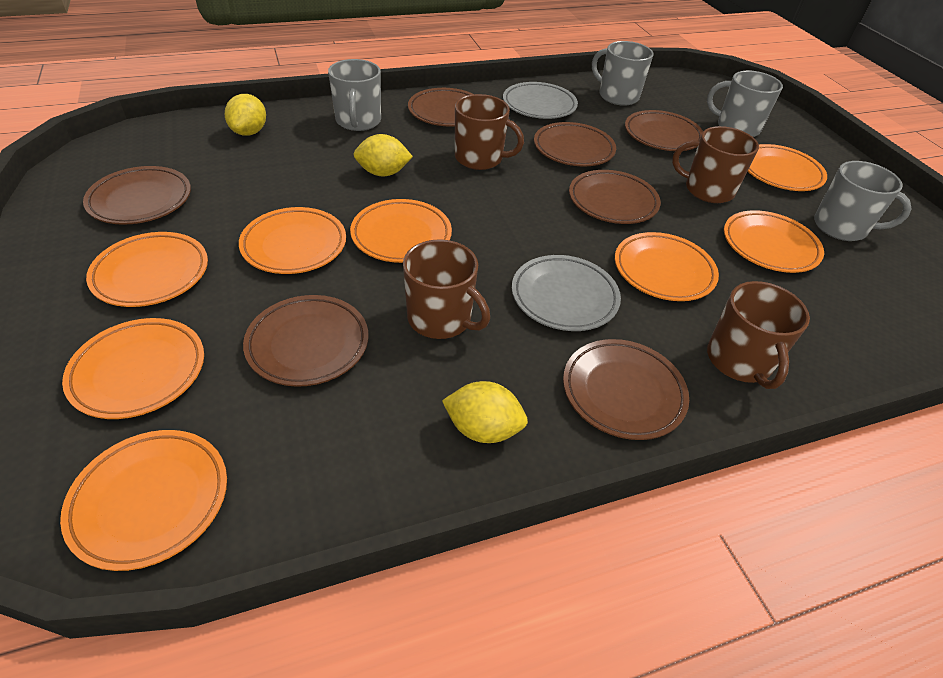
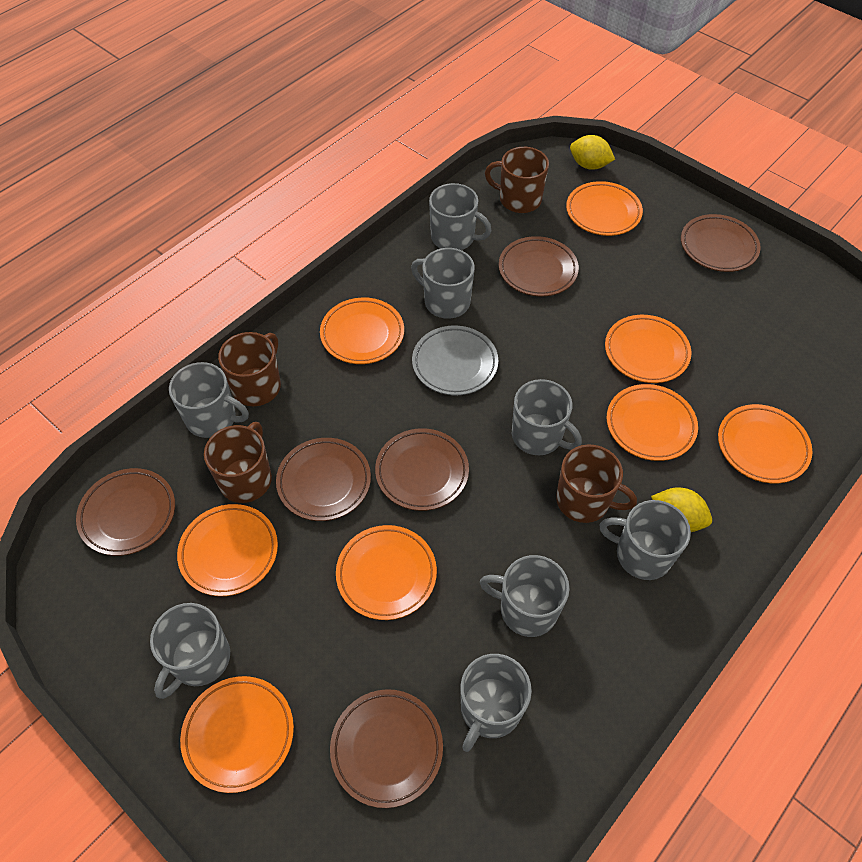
brown plate: [83,166,191,225] [243,295,368,387] [408,88,474,127] [534,122,616,167] [563,339,689,440] [569,170,661,224] [625,110,703,151] = 7 -> [76,468,175,556] [276,438,371,521] [330,689,443,808] [375,428,469,511] [499,236,579,296] [681,214,761,272] = 6
grey mug: [328,59,381,131] [592,41,654,106] [707,71,783,137] [814,161,911,241] = 4 -> [150,603,230,699] [169,362,249,438] [411,248,475,319] [429,183,492,250] [460,654,532,752] [480,555,570,637] [512,379,582,455] [600,500,691,580] = 8
grey plate: [503,82,578,119] [512,255,621,331] = 2 -> [412,325,498,395] = 1
yellow lemon: [225,94,266,136] [353,134,413,177] [442,381,528,443] = 3 -> [570,135,615,170] [651,487,712,532] = 2

